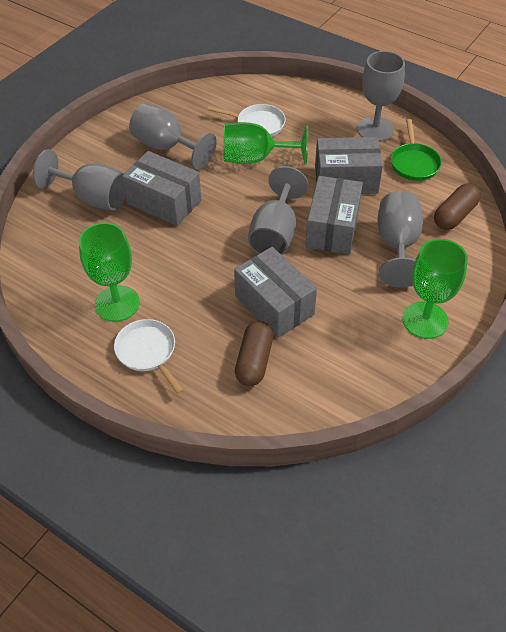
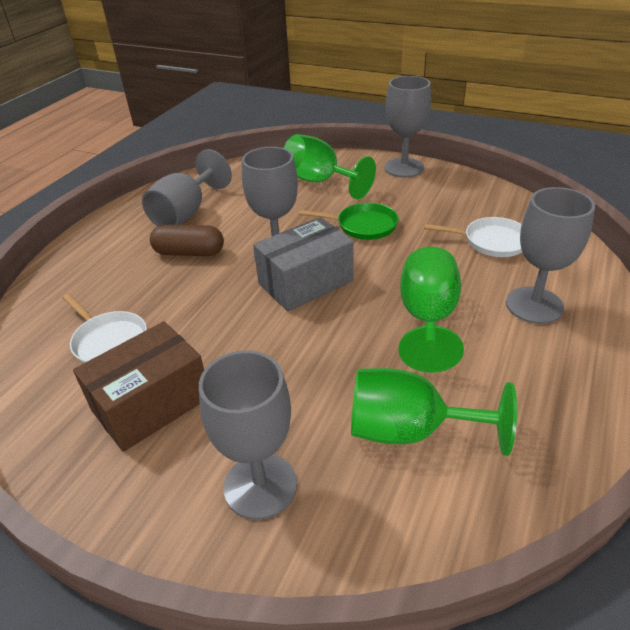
brown box: none = 0 -> [73,321,204,452] = 1
brown capsule: [235,321,273,386] [434,183,481,230] = 2 -> [150,225,224,256] = 1
grey box: [122,151,201,226] [234,247,317,338] [306,176,363,255] [315,137,383,194] = 4 -> [253,217,354,312] = 1

